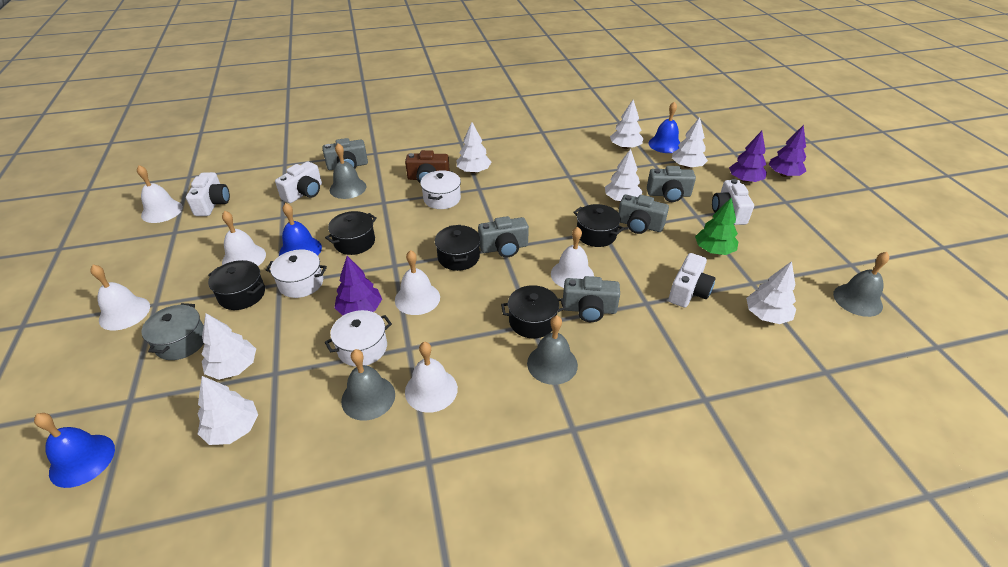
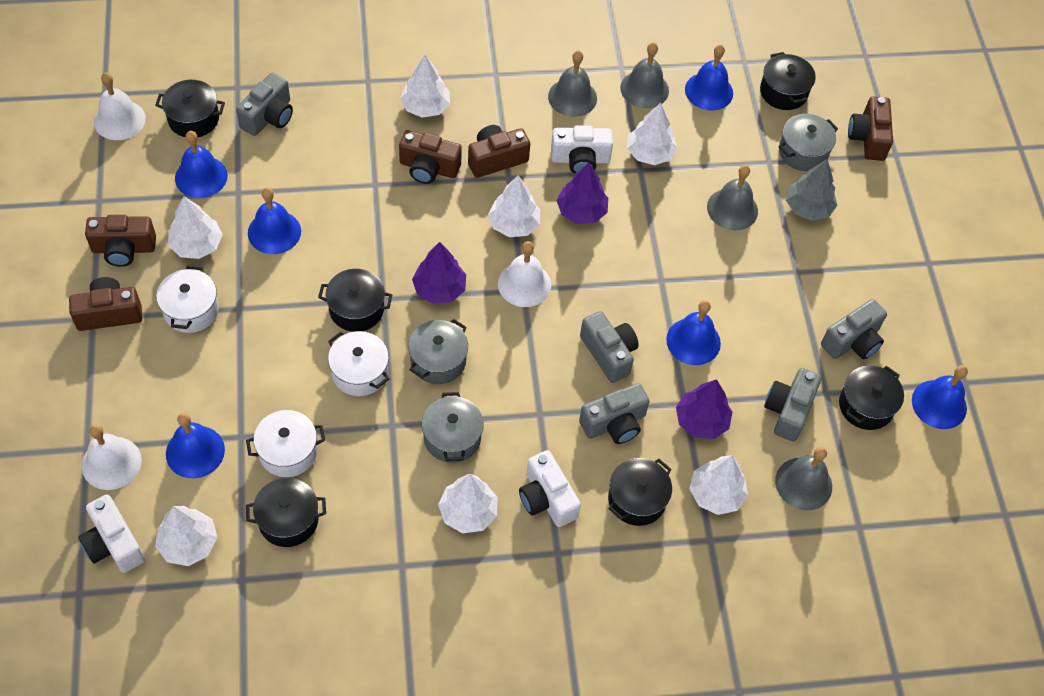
black pot: [208,260,265,310] [325,211,377,255] [435,225,480,271] [501,285,566,338] [573,204,624,247] = 5 -> [155,80,225,138] [246,478,326,547] [318,269,392,332] [608,458,672,526] [760,52,816,110] [839,366,904,430] = 6
blue bell: [34,413,115,488] [279,203,322,256] [649,101,680,153] = 3 -> [166,413,225,478] [175,131,228,198] [248,187,301,254] [666,300,721,365] [685,45,733,110] [912,365,968,429] = 6
brown camera: [405,150,450,183] = 1 -> [69,277,142,331] [85,215,156,267] [399,130,462,184] [468,125,530,178] [848,96,893,161] = 5
green tree: [695,198,738,255] = 1 -> none = 0
grey pot: [142,303,204,360] = 1 -> [408,319,468,384] [422,392,484,463] [779,114,838,171] = 3
grey tree: none = 0 -> [786,159,837,221] = 1
white bell: [90,265,150,331] [137,165,183,223] [222,211,266,266] [395,250,440,315] [405,342,458,413] [551,227,594,288] = 6 -> [82,424,141,490] [94,73,146,140] [498,241,551,307] = 3
white camera: [186,172,230,216] [275,161,322,203] [668,253,716,308] [712,179,754,225] = 4 -> [78,494,145,573] [519,450,581,527] [551,126,613,174] = 3

